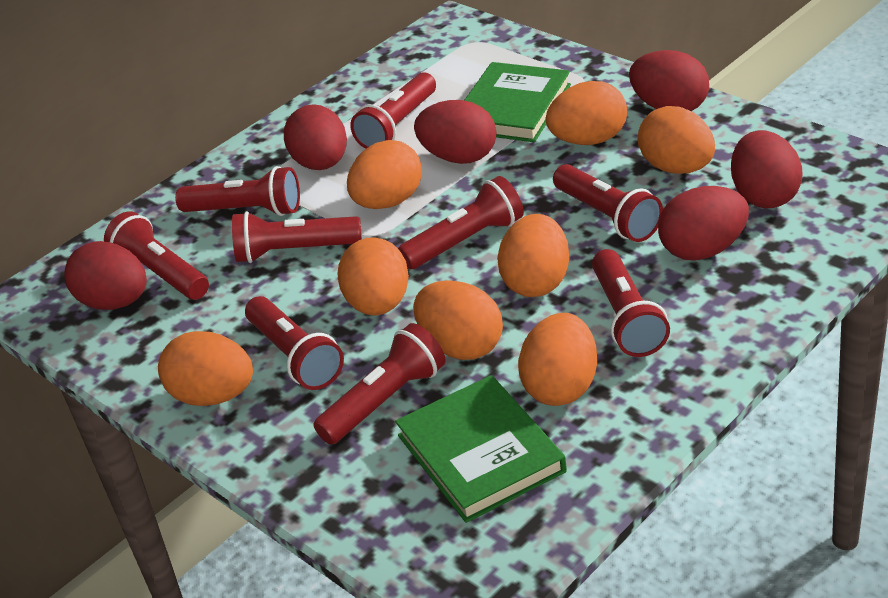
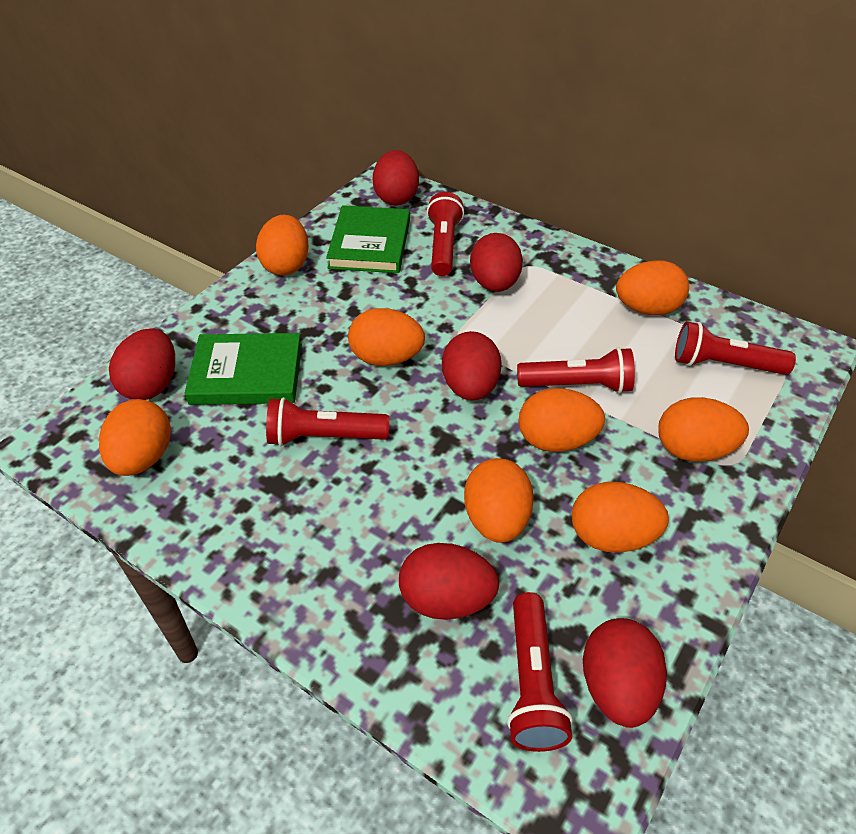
red flashlight: [104,211,209,300] [175,166,300,216] [232,211,362,263] [245,296,344,390] [313,323,446,445] [350,72,436,149] [398,176,524,269] [553,164,663,242] [592,249,670,357] = 9 -> [266,397,389,446] [427,192,464,276] [507,592,573,752] [517,347,635,393] [675,321,796,375] = 5

